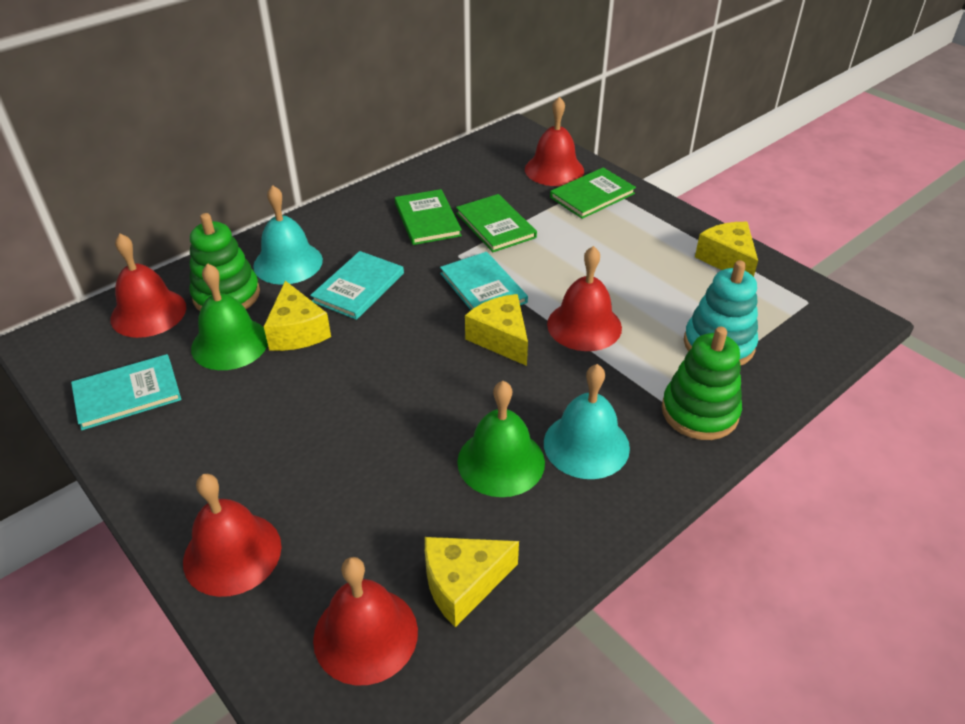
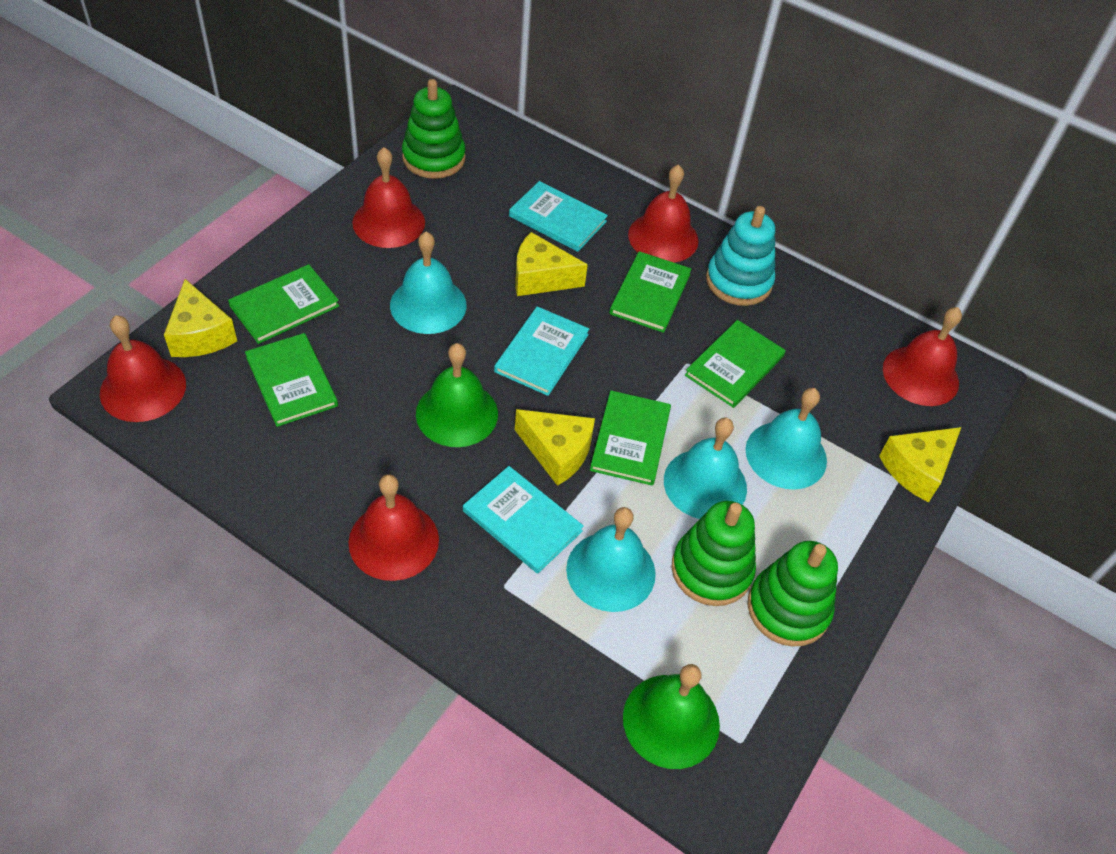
green book: [395,189,462,245] [456,194,537,252] [550,167,636,219] = 3 -> [228,264,339,344] [245,333,338,427] [590,391,671,486] [609,251,691,333] [685,320,786,408] = 5
green stacking toy: [190,213,260,311] [662,327,742,440] = 2 -> [402,79,466,179] [671,501,756,606] [748,541,838,647] = 3
turquoise bell: [253,185,323,285] [544,364,630,479] = 2 -> [390,232,467,334] [566,507,656,612] [664,417,747,519] [746,388,827,490] = 4

